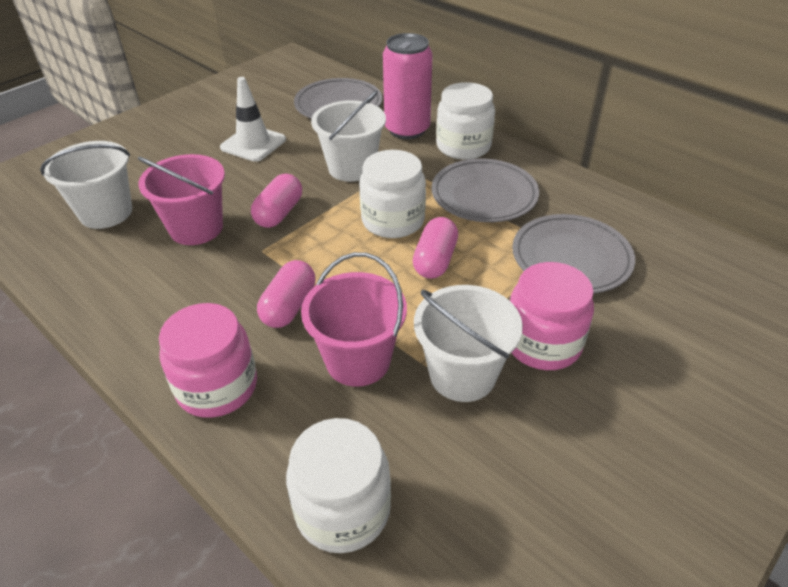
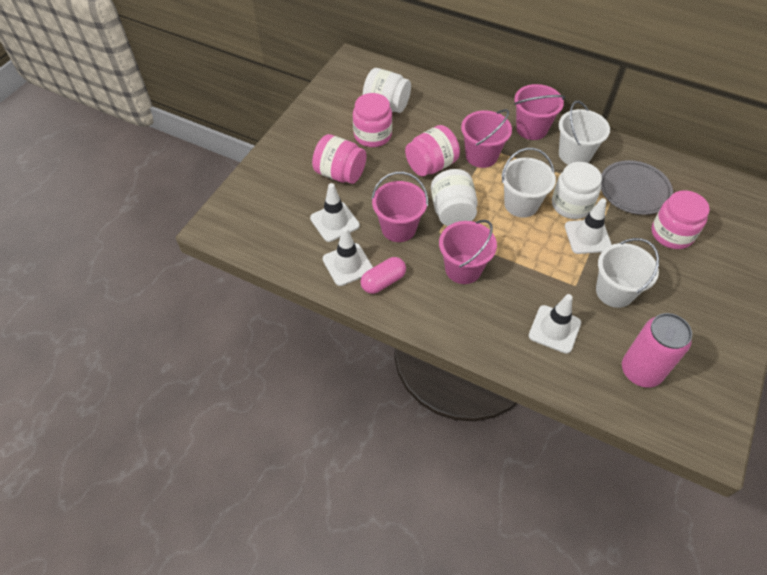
grey plate: [294,78,382,118] [432,159,539,222] [512,214,635,294] = 3 -> [601,160,673,215] = 1
pink bucket: [138,154,225,245] [301,252,407,387] = 2 -> [372,172,428,242] [439,220,497,284] [461,109,512,168] [514,84,565,140] = 4
pink capsule: [251,174,302,228] [257,260,315,328] [413,217,458,279] = 3 -> [361,257,406,294] = 1
pink jar: [159,303,257,418] [510,262,594,370] = 2 -> [312,134,366,184] [353,93,392,147] [405,125,460,176] [652,190,710,249] = 4
white traffic cone: [220,77,286,162] = 1 -> [310,183,360,242] [323,227,373,286] [529,294,581,354] [565,198,612,254] = 4

